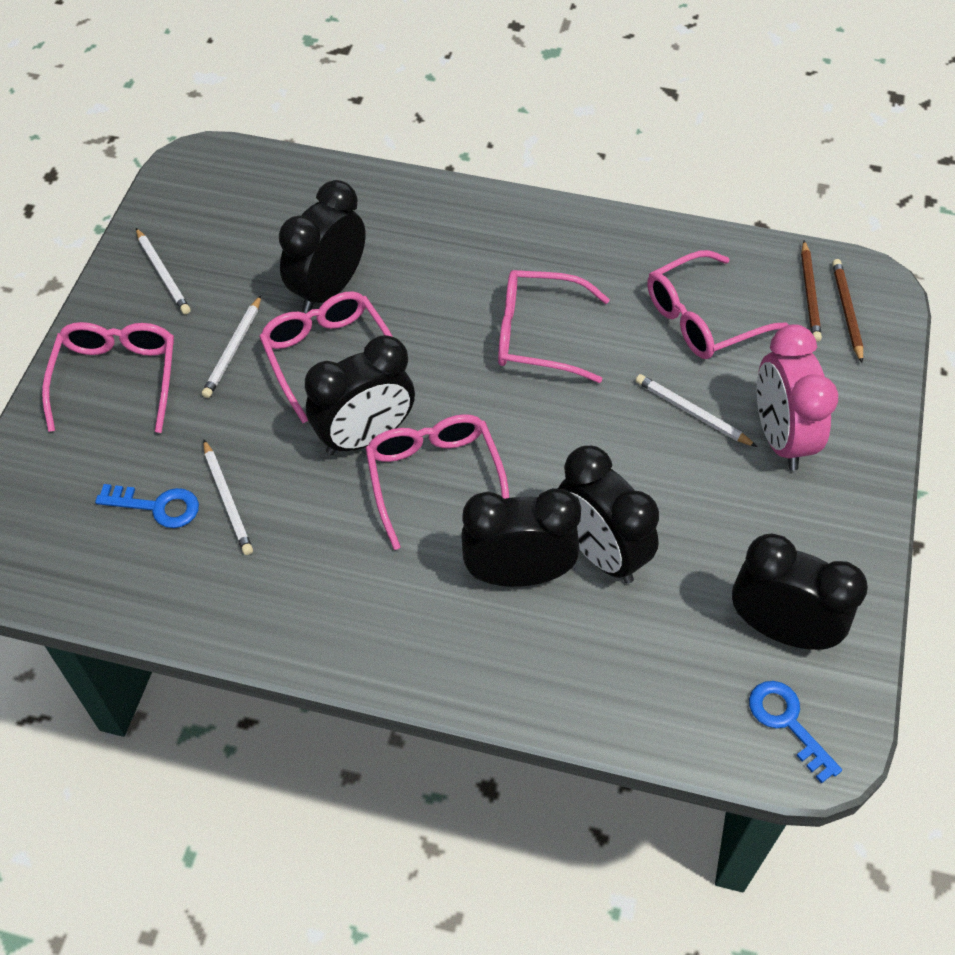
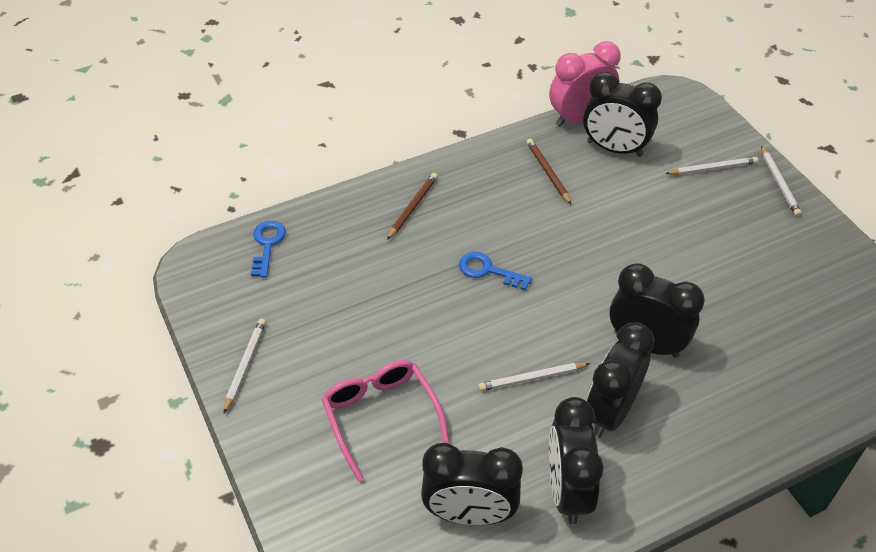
pink glasses: [42,322,174,433] [259,291,393,423] [365,414,509,550] [498,270,610,383] [647,250,789,359] = 5 -> [322,360,449,481] = 1

